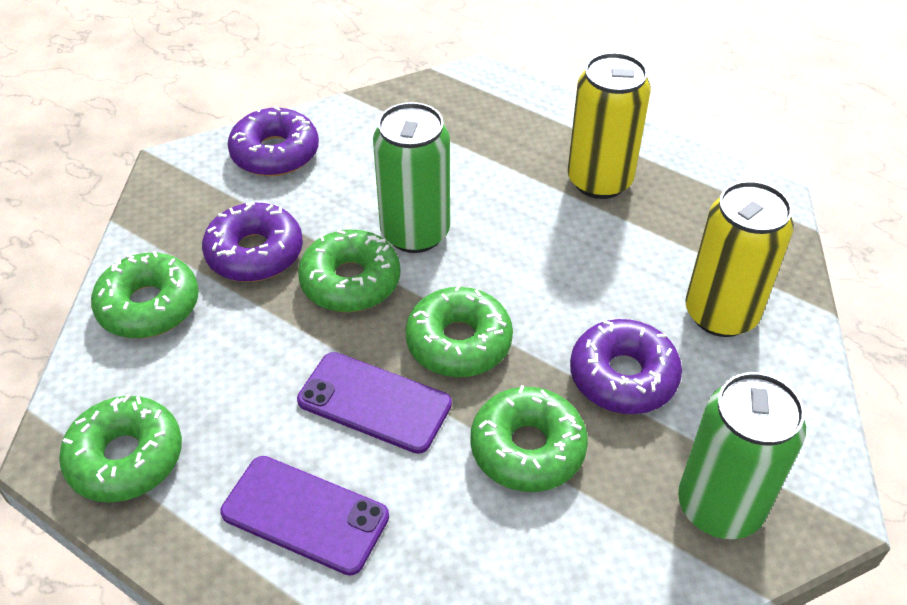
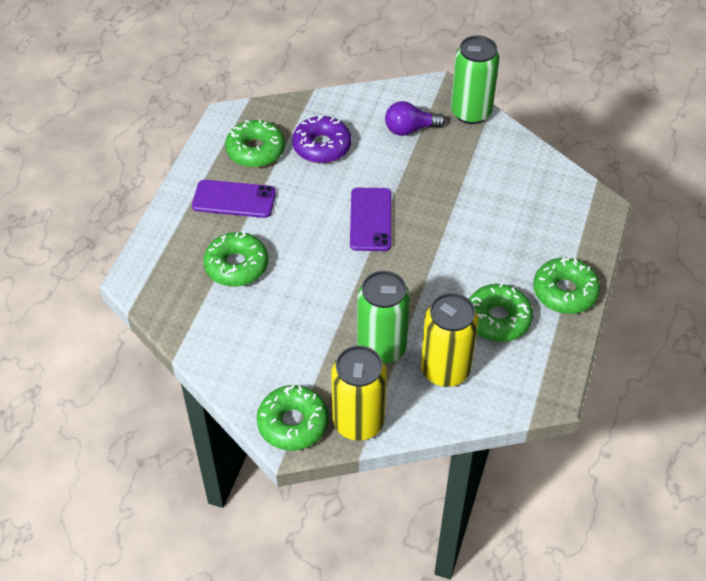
purple donut: [202,202,303,282] [228,106,319,176] [570,319,682,414] = 3 -> [292,116,351,163] = 1
purple light bulb: none = 0 -> [385,101,445,136] = 1

